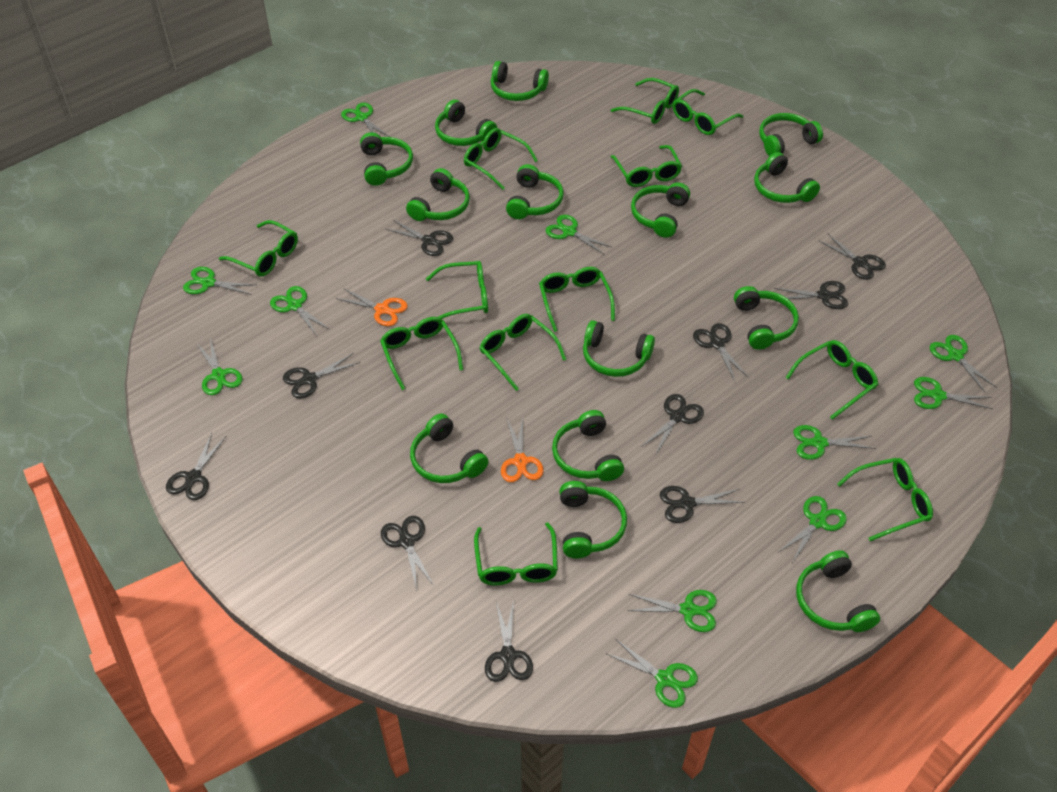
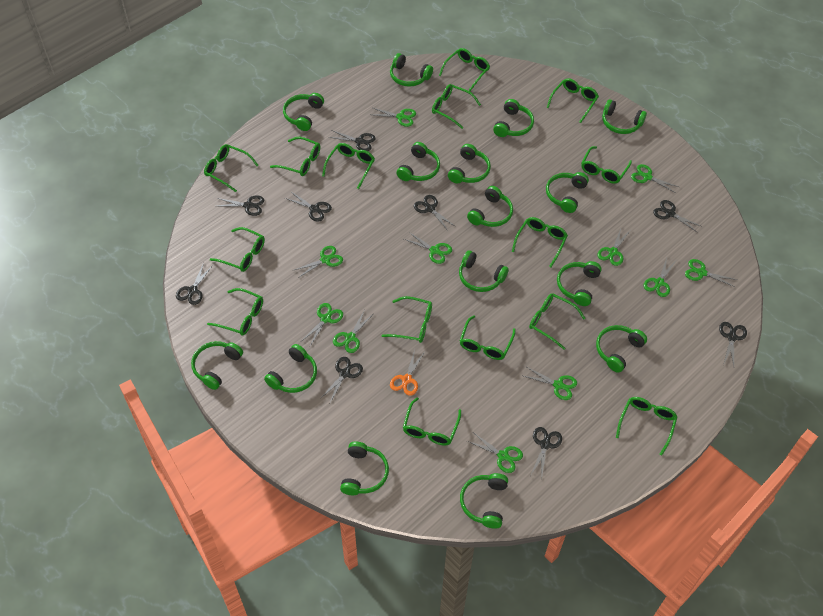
black scissors: [166,433,226,500] [283,353,360,399] [381,516,434,590] [386,220,453,256] [485,600,533,682] [643,394,704,454] [660,486,745,523] [693,323,749,381] [774,281,848,309] [818,233,886,280] = 10 -> [176,263,213,305] [217,195,264,216] [285,191,332,222] [321,357,363,403] [328,130,376,151] [414,195,455,231] [531,427,562,477] [653,200,701,232] [719,322,747,366] = 9
green glasses: [219,220,298,277] [380,317,463,390] [426,261,488,319] [464,128,538,190] [474,522,558,585] [479,314,567,391] [539,267,615,332] [610,145,682,187] [611,78,679,124] [672,89,744,135] [785,340,878,420] [837,458,933,541] = 12 -> [204,144,258,192] [207,288,263,336] [210,227,265,272] [270,137,320,176] [322,143,375,189] [381,296,432,343] [403,397,461,446] [432,84,481,129] [439,48,490,91] [460,315,516,360] [512,217,568,267] [529,293,586,350] [547,78,599,123] [581,146,632,184] [616,397,678,456] = 15
green headphones: [360,132,413,186] [406,168,470,221] [410,414,488,483] [435,99,497,146] [491,61,549,101] [506,164,564,219] [552,410,624,481] [560,481,627,559] [583,320,655,377] [631,182,690,238] [734,286,799,350] [754,152,820,203] [759,113,823,156] [796,550,880,632] = 14 -> [191,341,243,390] [264,344,317,393] [283,93,324,131] [340,441,389,495] [390,53,433,87] [397,142,440,181] [448,144,491,183] [459,250,509,292] [460,473,508,529] [467,186,513,227] [493,99,534,137] [546,172,589,213] [557,261,601,306] [596,325,647,373] [602,99,647,134] = 15
orange scissors: [336,288,408,326] [501,417,544,482] = 2 -> [390,349,425,396] = 1

